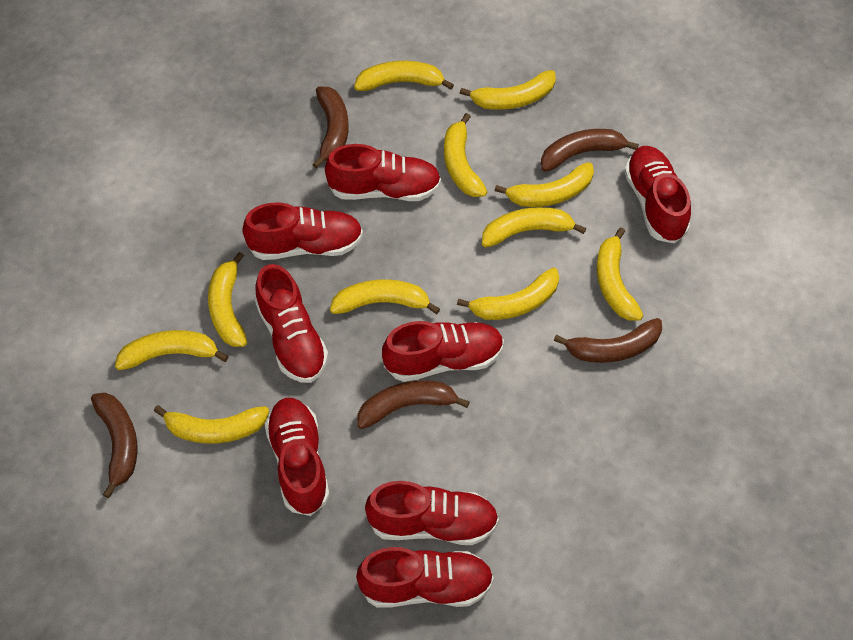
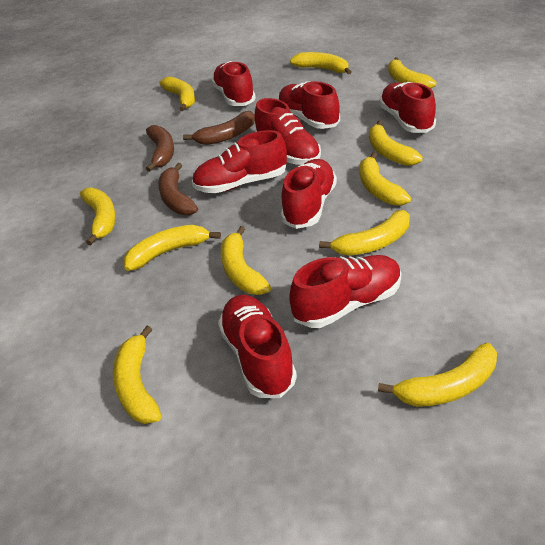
brown banana: [91,393,137,498] [312,87,349,169] [357,380,470,429] [541,129,639,172] [554,318,662,363] = 5 -> [146,125,174,172] [158,163,198,215] [183,111,255,145] = 3

